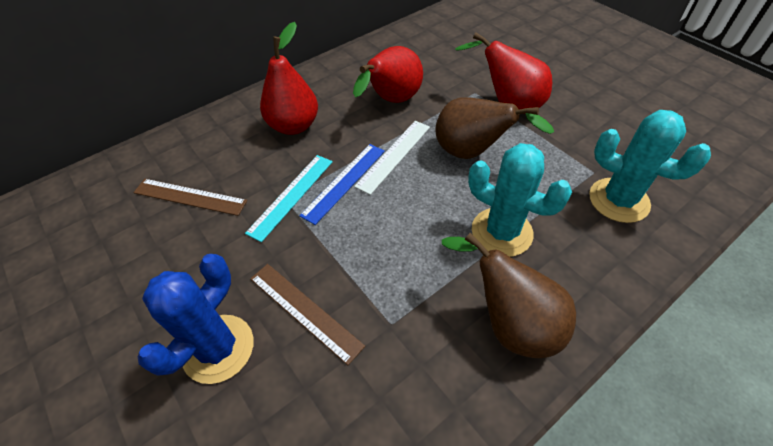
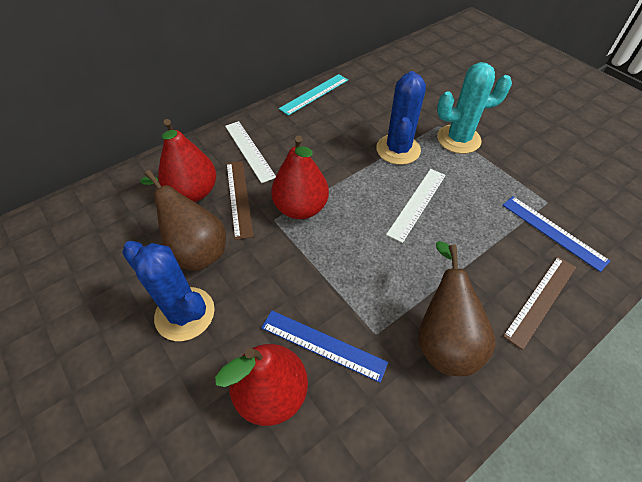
blue cactus: [138,254,254,384] = 1 -> [122,241,215,341] [376,71,426,165] = 2
blue ruler: [299,144,385,225] = 1 -> [261,311,388,383] [503,196,610,272] = 2
turquoise cactus: [468,143,572,257] [589,110,711,223] = 2 -> [437,62,512,154] = 1
white ruler: [354,121,430,195] = 1 -> [225,121,276,183] [386,169,446,243] = 2

